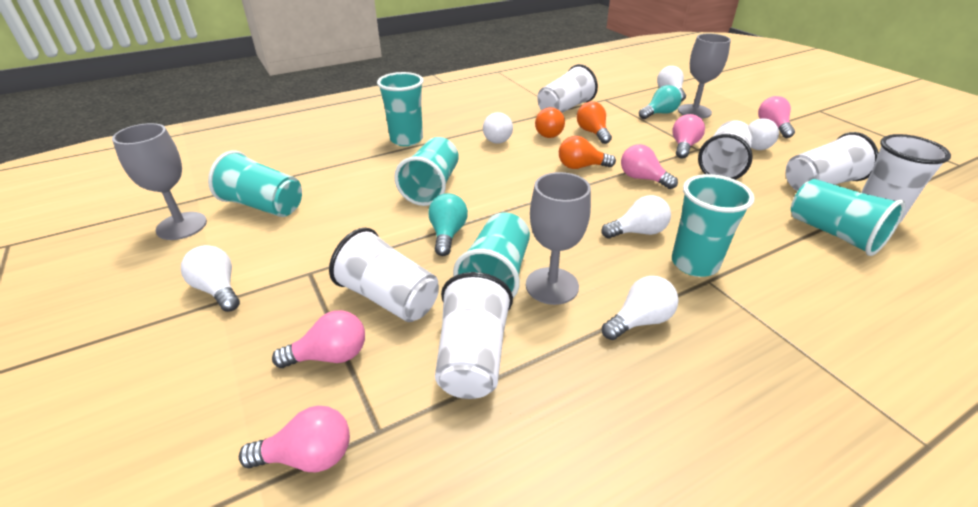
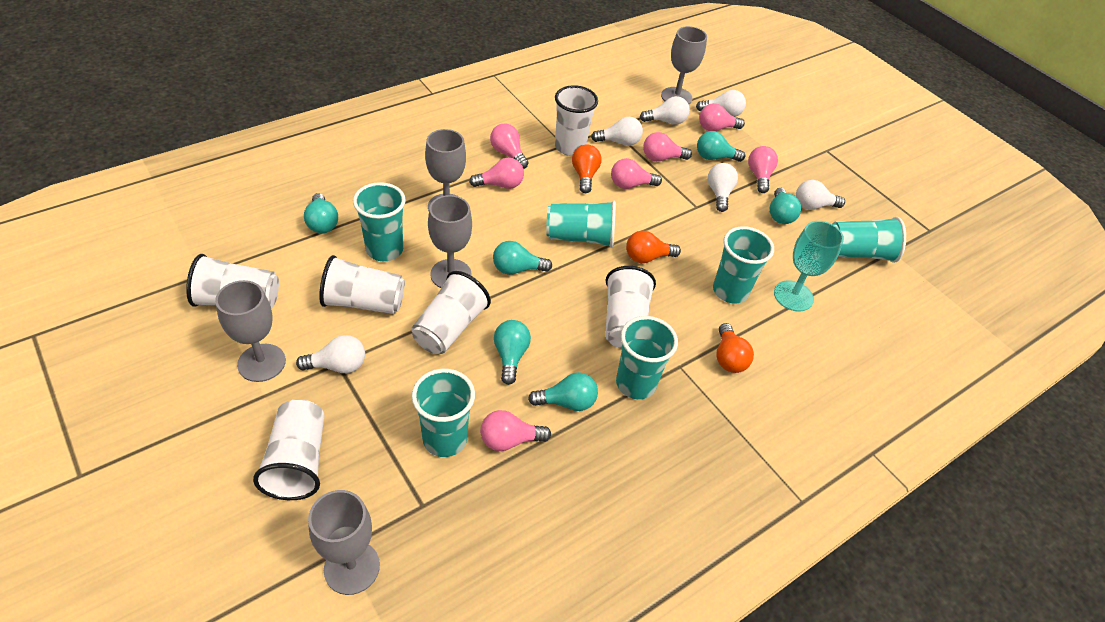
grey goblet: [112,123,207,240] [526,172,591,305] [678,34,731,119] = 3 -> [215,280,286,382] [308,490,380,595] [425,129,466,211] [428,195,472,288] [661,26,707,104] = 5
pink light bulb: [239,406,350,472] [272,310,365,368] [621,144,678,189] [672,114,705,158] [758,96,795,138] = 5 -> [469,158,524,189] [480,410,551,451] [490,123,529,169] [611,158,662,189] [643,132,692,162] [699,103,745,131] [748,146,778,193] = 7
turquoise goblet: none = 0 -> [774,221,844,311] = 1
turquoise light bulb: [428,193,468,256] [639,85,682,119] = 2 -> [304,193,338,233] [493,241,552,275] [494,320,531,385] [528,372,598,411] [697,131,745,162] [769,188,801,224] = 6

